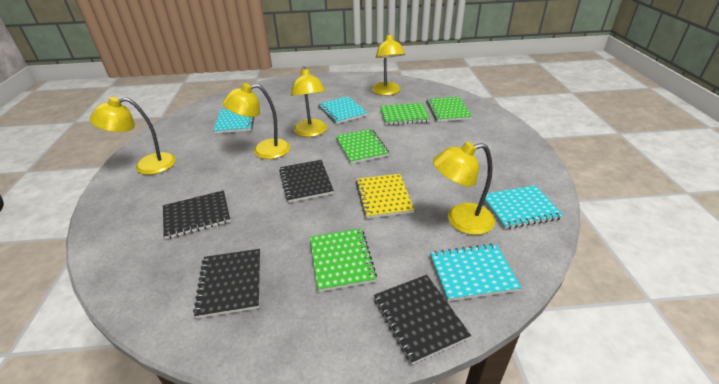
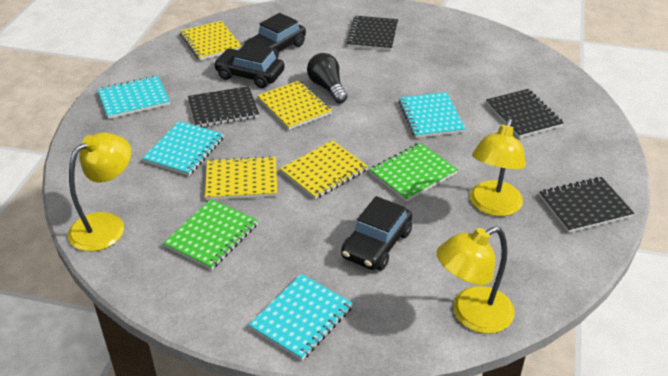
black car: none = 0 -> [214,43,285,88] [244,13,306,59] [341,196,412,270] = 3
black light bulb: none = 0 -> [307,53,347,104] = 1
green notebook: [310,228,377,292] [336,129,389,164] [380,103,430,125] [426,97,472,122] = 4 -> [163,199,258,270] [369,143,458,202] = 2
yellow lamp: [89,97,176,175] [223,83,290,159] [291,66,327,137] [372,33,405,95] [433,142,495,235] = 5 -> [68,133,131,251] [436,226,515,334] [470,119,526,216] = 3
yellow notebook: [356,174,414,219] = 1 -> [180,21,242,60] [205,156,277,200] [257,81,332,130] [280,140,368,199] = 4

